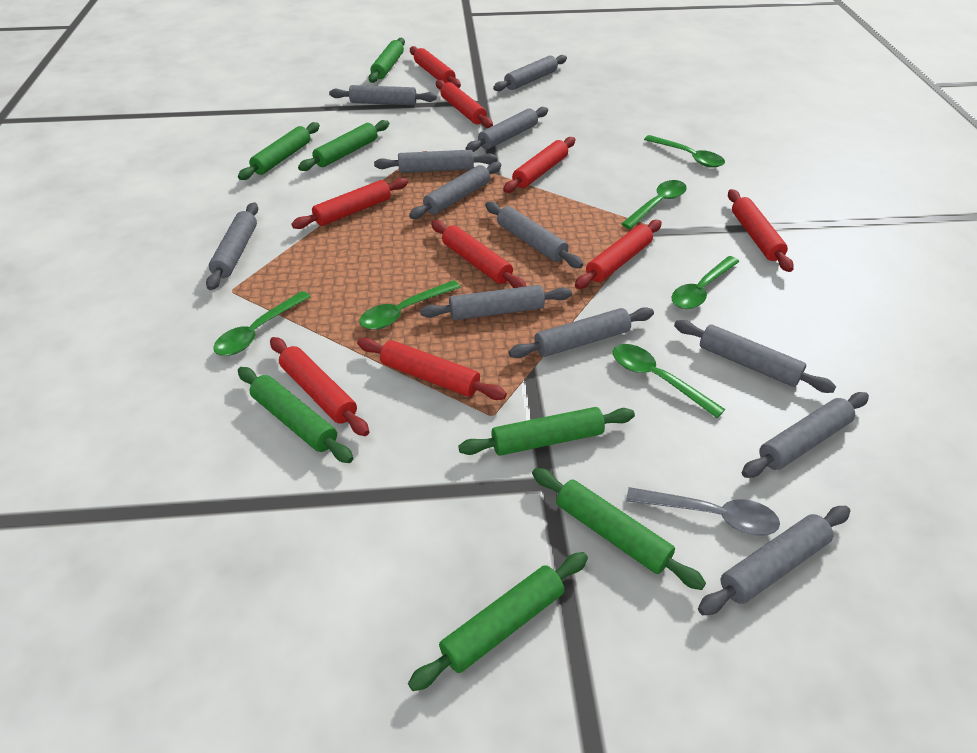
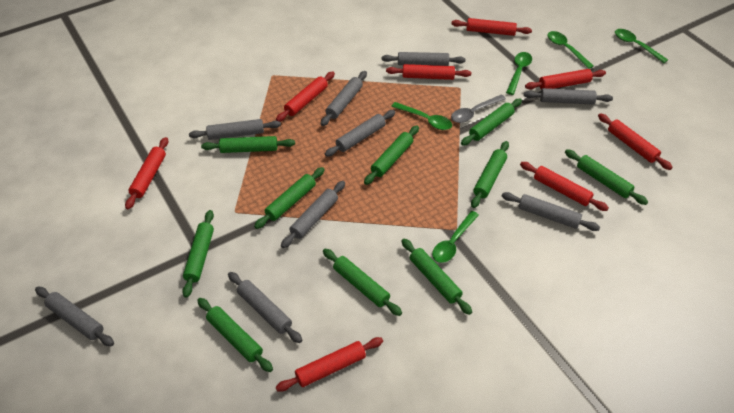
green rolling pin: [238,122,320,180] [238,367,353,463] [298,120,389,171] [368,38,405,83] [408,552,588,691] [458,407,635,456] [532,468,706,590] = 7 -> [182,210,214,298] [197,298,273,372] [201,136,295,153] [254,167,325,229] [323,249,402,316] [364,126,419,185] [401,239,472,315] [461,99,522,146] [471,141,509,208] [565,149,648,205] = 10
green spoon: [213,291,311,356] [359,280,461,330] [613,344,725,418] [621,180,687,229] [644,135,725,168] [672,256,739,309] = 6 -> [391,102,452,130] [432,211,479,263] [506,52,532,95] [547,31,594,69] [615,29,668,63] = 5
grey rolling pin: [206,202,258,290] [329,85,437,105] [374,150,497,173] [409,162,502,219] [420,285,572,320] [466,107,548,152] [485,202,583,268] [493,55,567,91] [509,307,654,358] [674,320,836,393] [698,506,850,615] [742,392,869,478] = 12 -> [35,287,114,346] [189,119,281,140] [228,272,302,343] [281,181,345,248] [321,71,367,126] [325,110,395,157] [382,52,465,66] [502,192,600,231] [524,88,613,105] = 9
red rolling pin: [270,337,369,436] [291,178,408,229] [357,338,507,400] [410,46,461,88] [431,220,526,288] [436,80,493,128] [503,137,575,193] [575,220,662,289] [728,189,794,272] = 9 -> [125,137,168,210] [276,72,335,122] [276,337,383,392] [386,64,471,80] [451,18,532,36] [520,162,609,211] [525,69,606,89] [598,113,673,170] = 8

